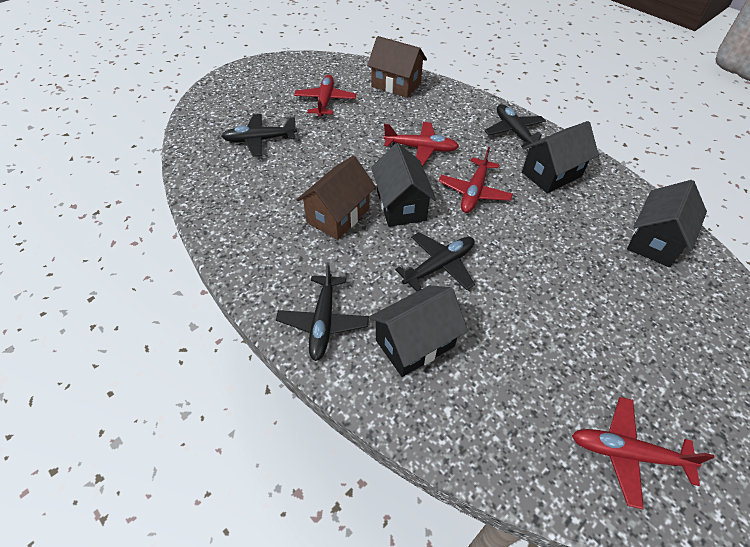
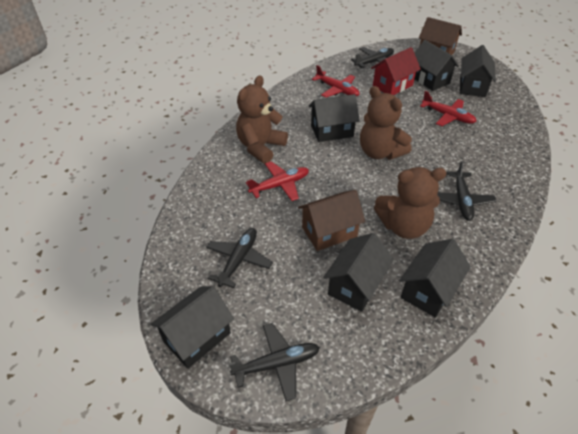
black house: [369,285,468,377] [371,143,436,227] [522,121,599,193] [627,180,707,267] = 4 -> [150,286,234,369] [309,94,360,142] [323,233,394,312] [399,239,471,318] [415,40,459,91] [460,45,496,97] = 6
brown teddy bear: none = 0 -> [236,75,288,164] [360,86,412,160] [374,167,447,239] = 3
red house: none = 0 -> [371,47,421,95] = 1
red plane: [294,75,356,117] [383,122,459,166] [438,147,513,213] [572,397,714,509] = 4 -> [246,161,309,201] [312,65,360,98] [420,91,477,126] = 3

